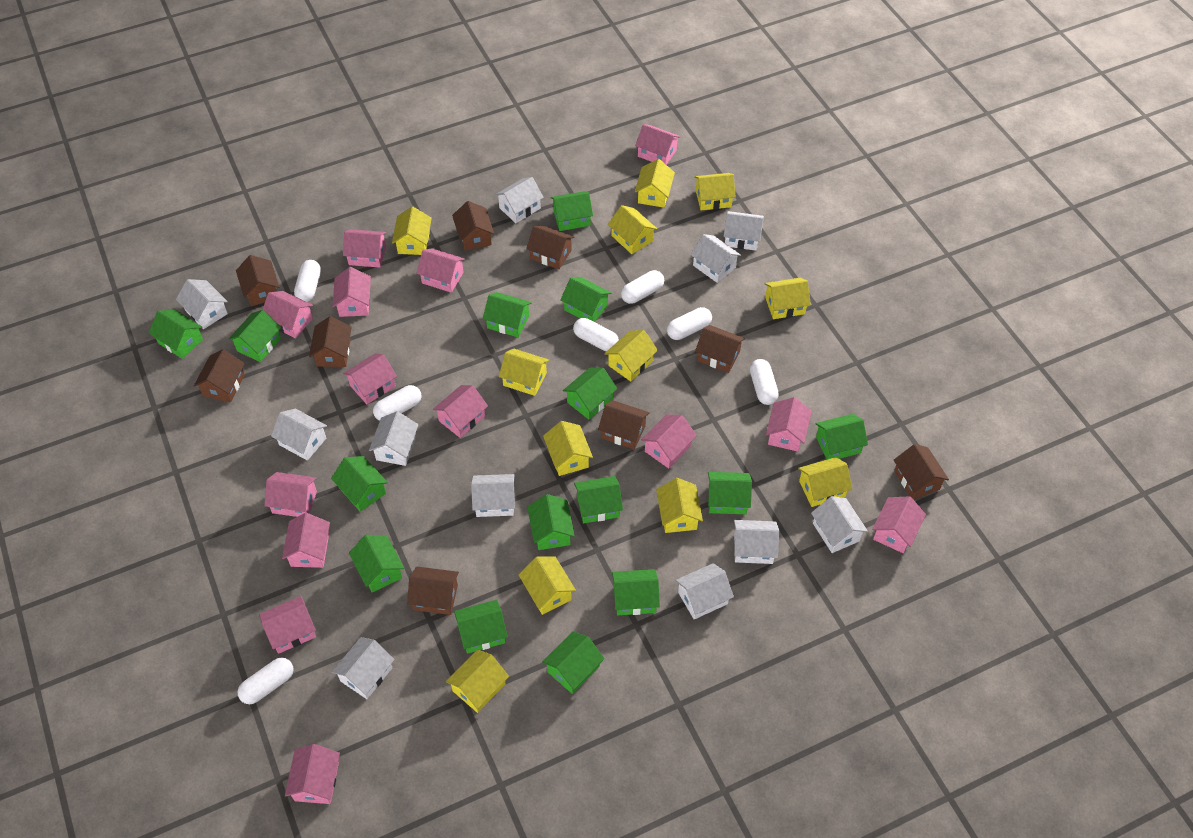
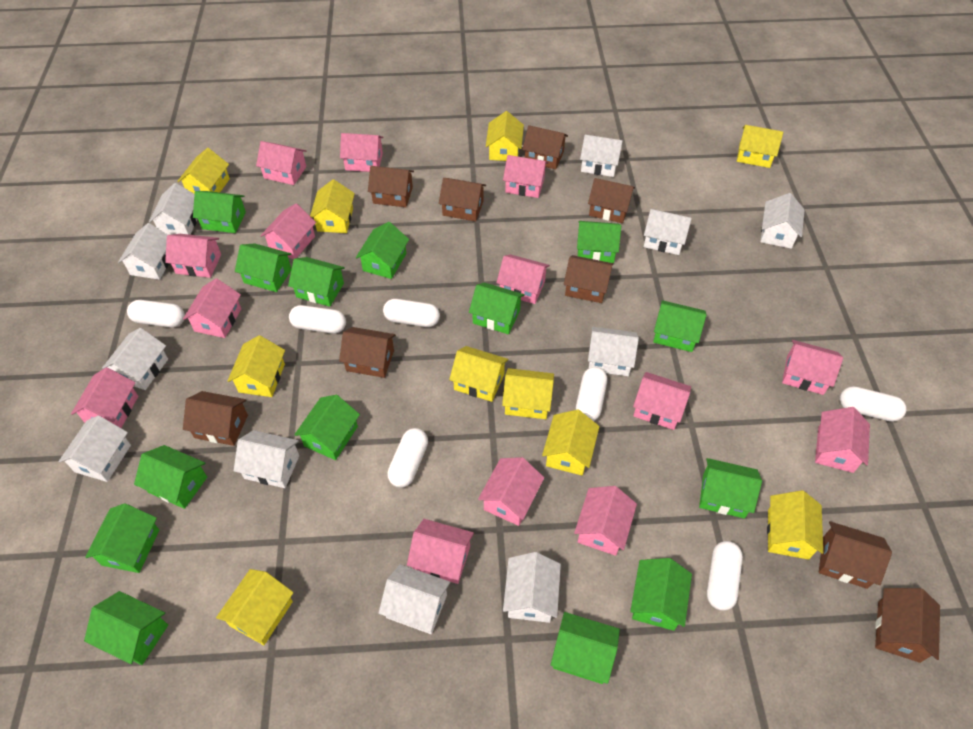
green house: [149,310,203,359] [228,310,281,362] [331,456,388,512] [349,535,404,593] [454,600,508,654] [483,292,532,337] [527,494,575,550] [542,631,605,694] [551,191,593,231] [560,277,611,322] [563,367,617,420] [574,476,623,523] [612,569,660,615] [708,472,752,514] [815,414,868,460] = 15 -> [84,591,168,665] [85,503,159,573] [134,445,207,509] [193,191,246,233] [235,243,291,292] [288,257,345,307] [294,395,360,460] [356,222,409,279] [469,283,524,334] [551,612,620,684] [577,221,621,263] [630,558,692,631] [653,300,707,352] [699,458,762,519] = 14
yellow house: [392,206,432,255] [446,650,509,713] [499,349,549,396] [519,556,576,615] [543,421,593,476] [604,330,658,382] [608,205,657,254] [635,159,675,208] [656,478,703,533] [694,173,736,210] [764,278,811,319] [798,457,852,507] = 12 -> [177,148,230,194] [216,569,294,645] [228,335,285,397] [310,180,355,233] [449,346,508,402] [486,111,524,161] [502,368,554,419] [542,409,599,476] [737,125,783,168] [767,490,823,560] = 10

